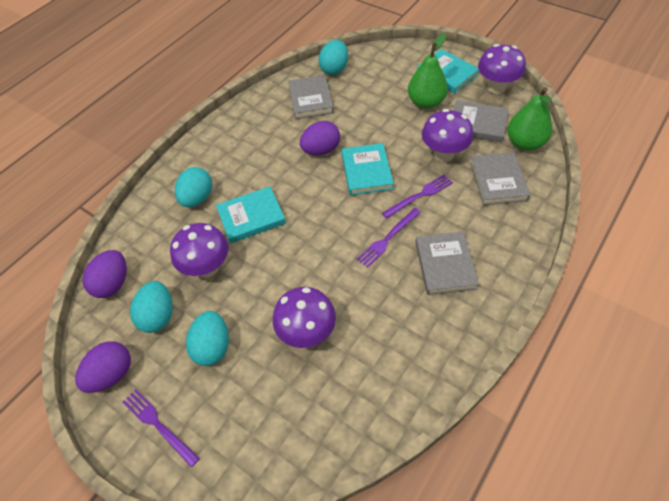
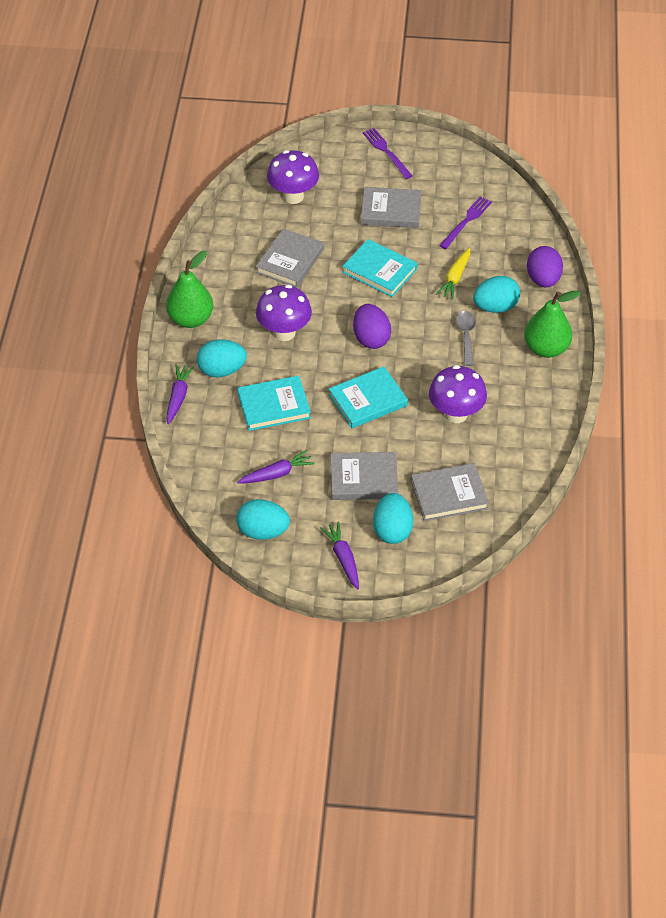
grey spoon: none = 0 -> [455,311,476,366] = 1
purple carrot: none = 0 -> [166,364,194,424] [237,450,315,483] [320,522,359,589] = 3
purple egg: [75,341,131,393] [83,250,127,298] [300,121,340,155] = 3 -> [353,304,391,349] [527,246,563,288] = 2
purple fork: [123,389,200,468] [357,208,421,268] [382,175,453,219] = 3 -> [363,128,412,179] [439,196,492,249] = 2
purple mushroom: [170,223,229,278] [273,287,336,348] [422,109,473,162] [478,44,526,94] = 4 -> [256,285,312,341] [267,150,319,204] [429,365,487,423] = 3
yellow carrot: none = 0 -> [436,248,470,299] = 1

